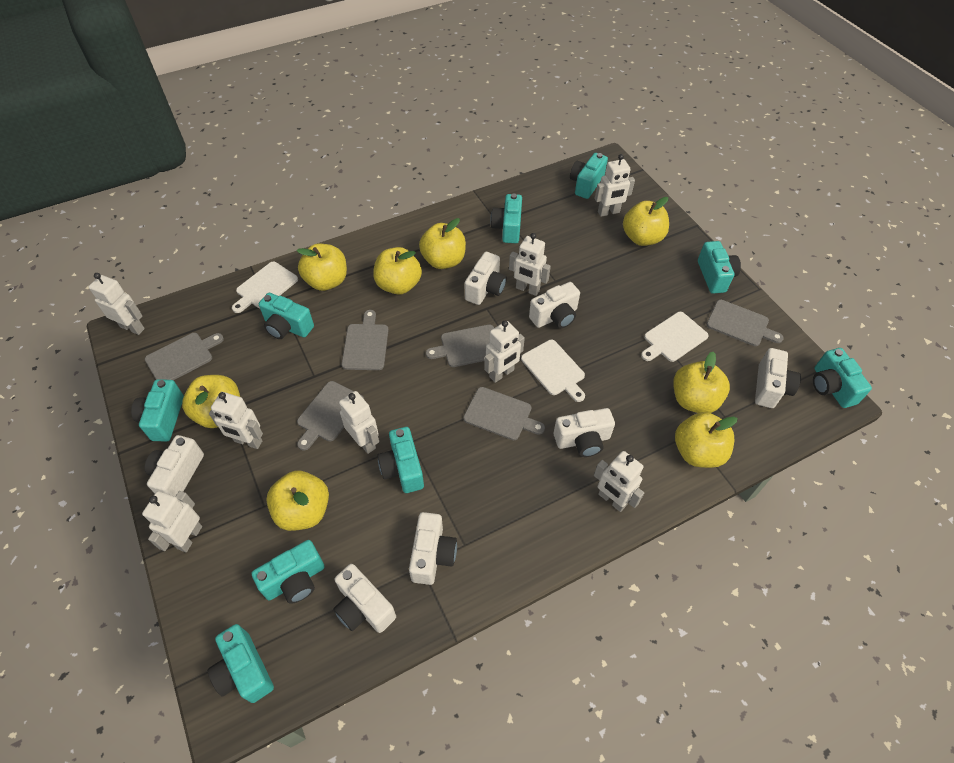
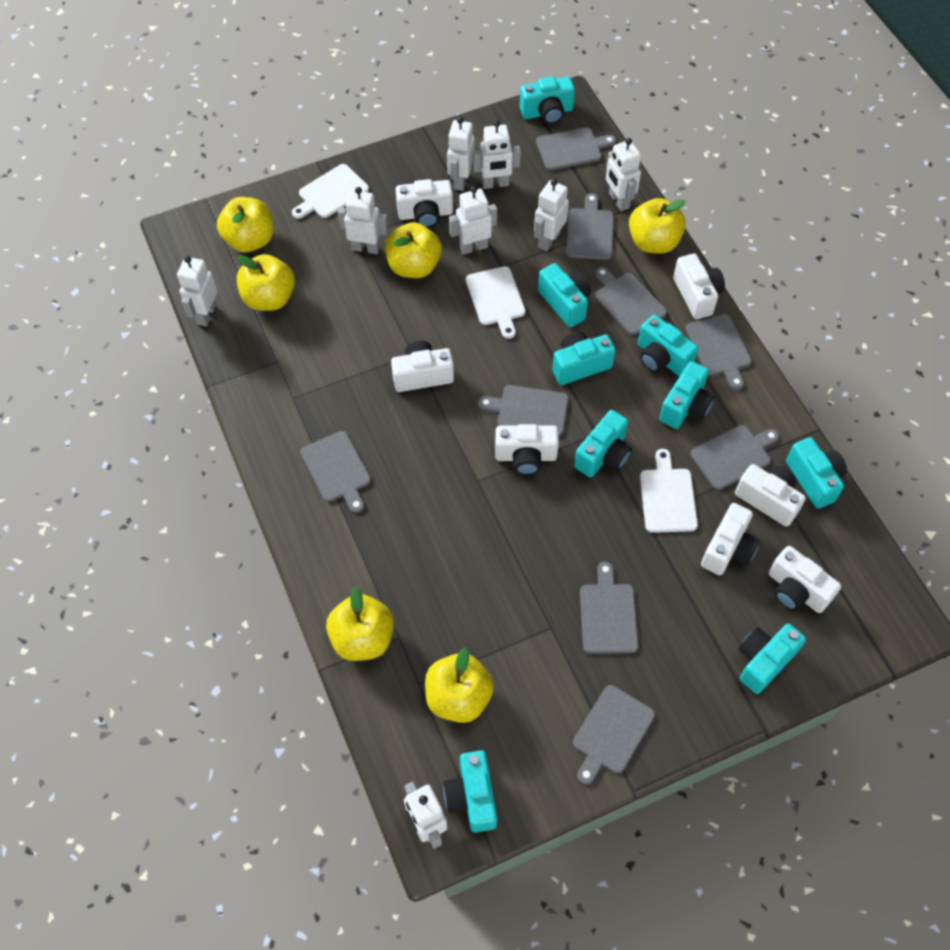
grey cutting board: [145,333,224,380] [297,381,364,451] [342,310,389,370] [426,325,494,367] [463,387,545,440] [706,300,784,346] = 6 -> [301,431,371,513] [478,385,569,436] [536,127,616,170] [566,193,614,260] [573,685,655,784] [580,562,638,654] [595,267,667,335] [686,314,752,390] [691,425,779,490] = 9
yellow apple: [182,375,240,428] [266,470,329,531] [296,244,347,291] [373,247,422,295] [419,218,466,269] [623,197,669,246] [673,352,730,413] [675,412,738,468] = 8 -> [217,197,274,252] [236,254,295,311] [326,587,394,661] [385,222,442,278] [425,647,494,723] [629,198,686,254] = 6

